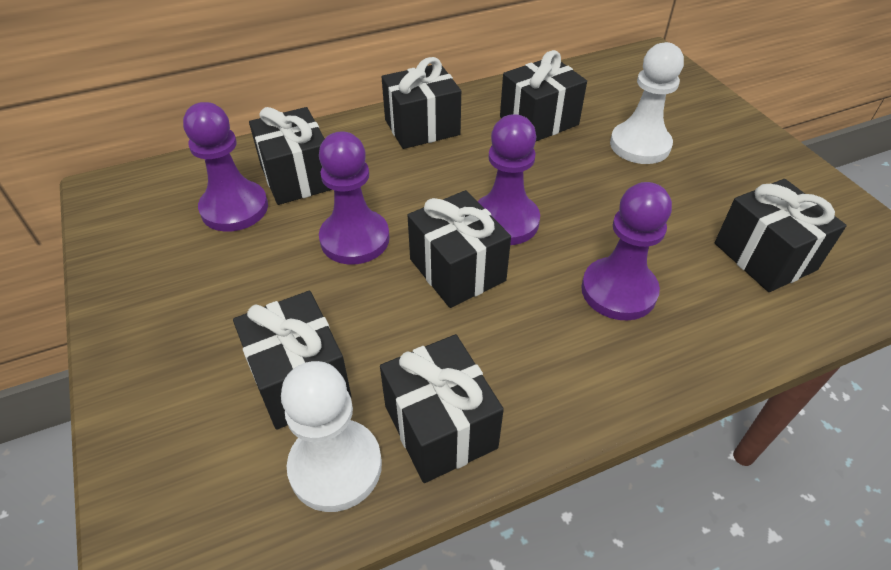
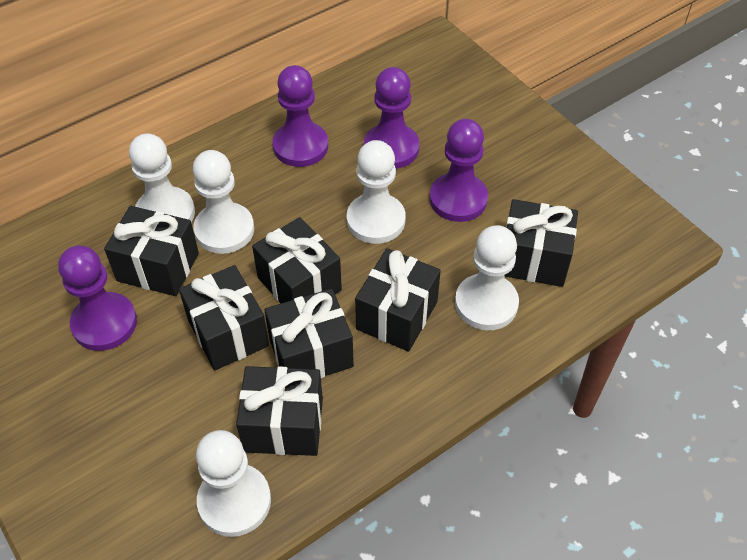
white pawn: [281,361,382,512] [610,42,684,164] = 2 -> [129,133,195,223] [193,150,254,254] [196,430,271,537] [347,140,406,244] [455,225,519,330] = 5

